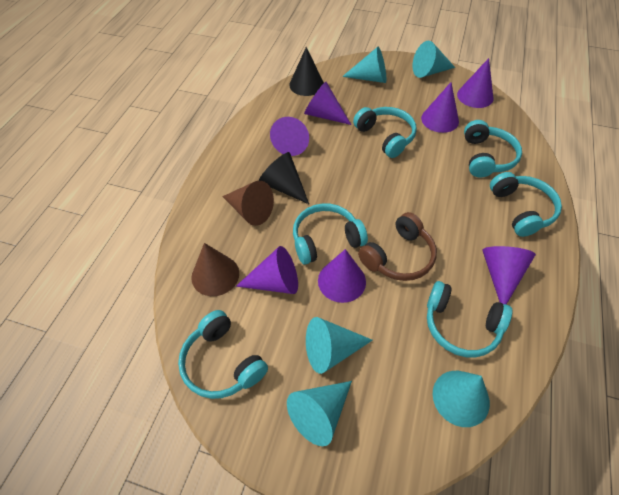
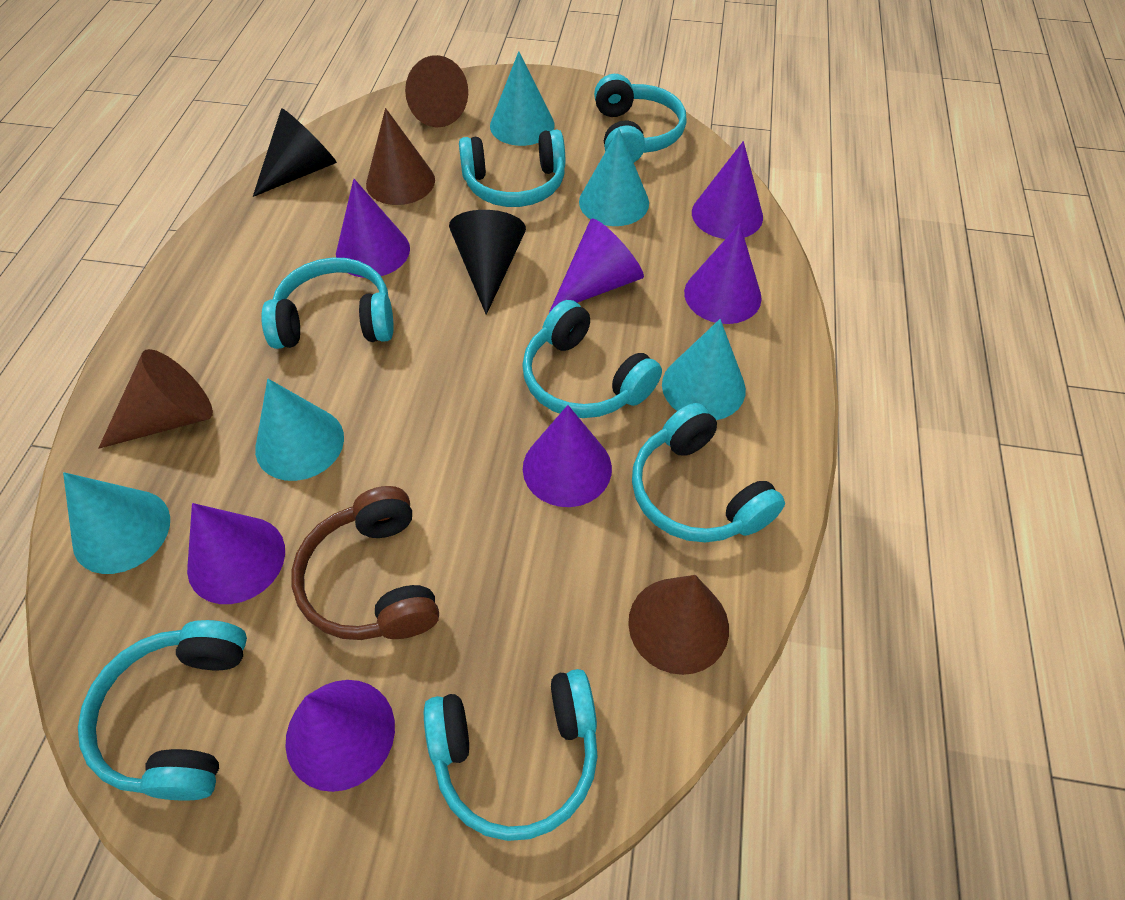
brown cone: [191,243,239,296] [222,181,274,226] = 2 -> [98,349,213,449] [366,108,435,205] [405,55,468,127] [628,575,729,675] = 4
turquoise headphones: [178,310,268,399] [293,203,368,265] [353,107,417,158] [427,281,512,357] [464,120,522,178] [490,172,562,237] = 6 -> [78,620,247,801] [261,258,394,349] [424,669,598,841] [459,130,565,207] [522,300,662,418] [594,74,687,163] [632,403,785,543] = 7

